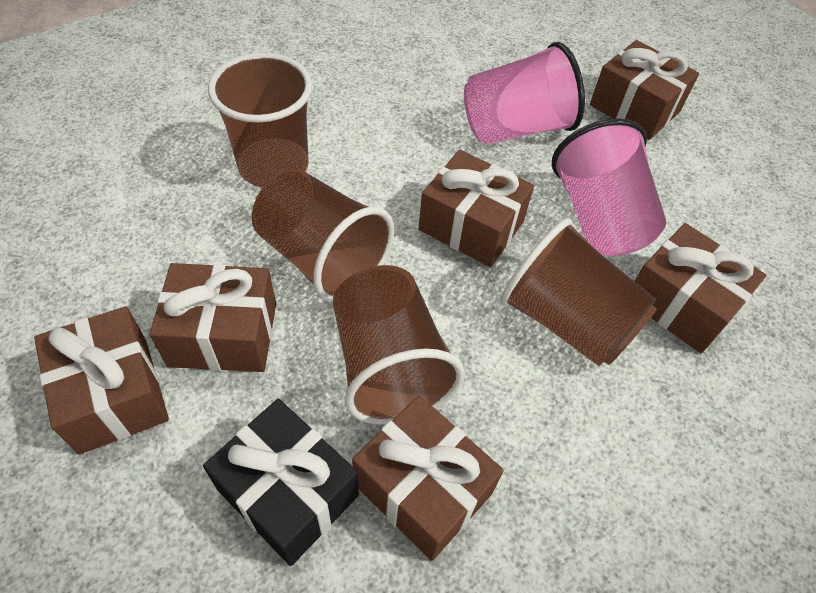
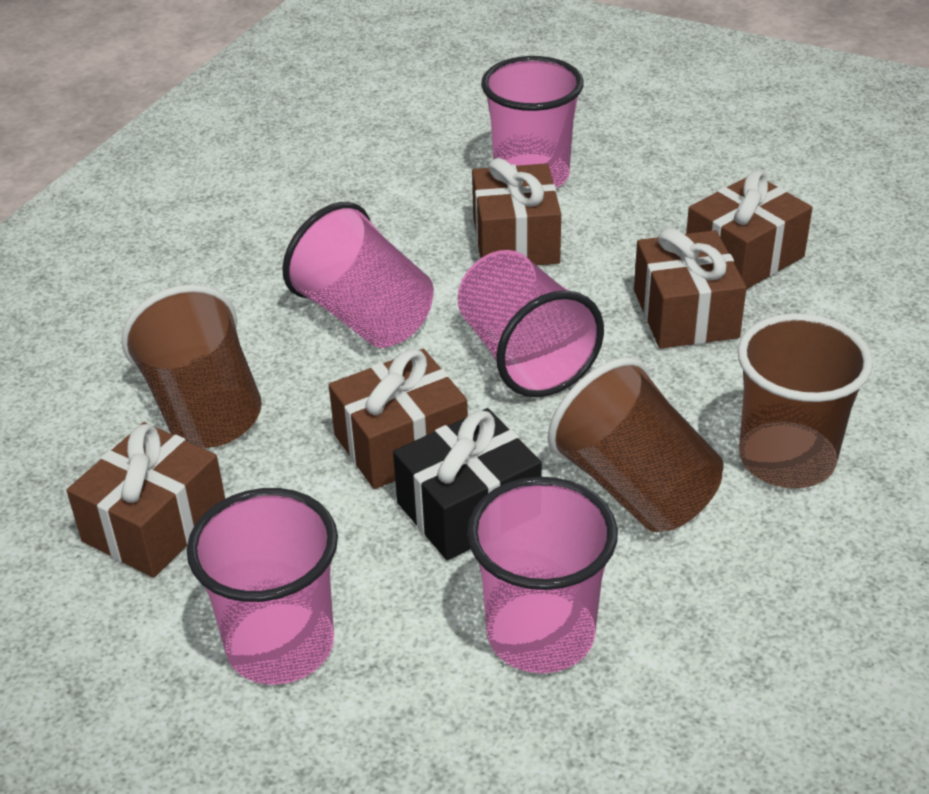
brown cup: [208,53,312,188] [252,169,394,303] [333,265,464,425] [500,218,657,366] = 4 -> [121,285,262,448] [548,357,723,532] [737,313,873,488] = 3
brown gift: [34,306,169,454] [150,263,276,372] [352,395,504,561] [419,150,534,267] [590,40,699,140] [635,223,767,353] = 6 -> [67,422,225,578] [329,349,468,489] [472,158,561,265] [634,228,747,349] [686,170,812,289] = 5
pink cup: [464,42,585,145] [552,118,666,256] = 2 -> [187,488,338,684] [282,202,434,348] [457,250,604,397] [467,477,618,673] [481,56,584,188] = 5

